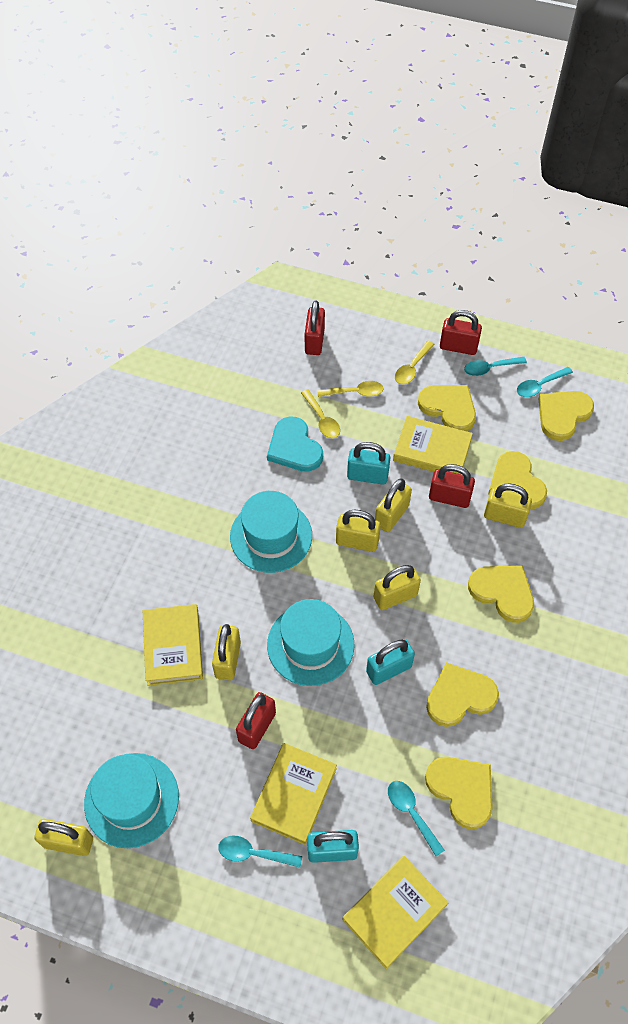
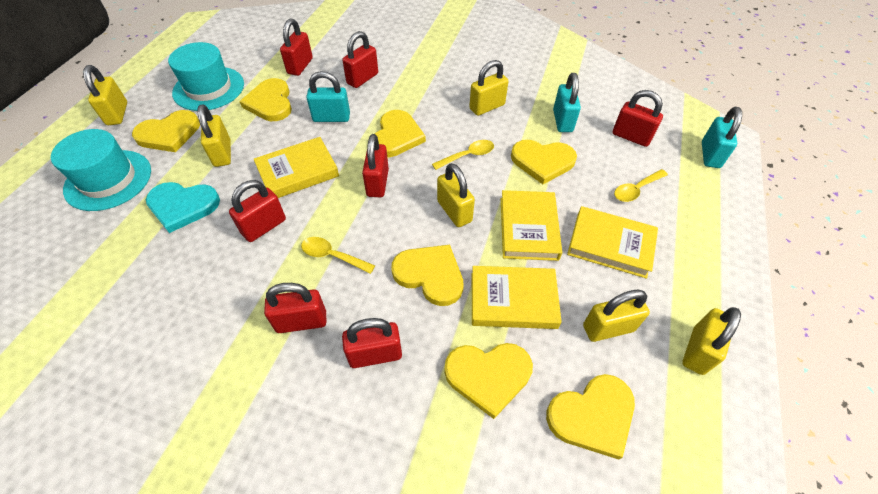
red padlock: [236,692,276,749] [305,301,325,355] [429,464,475,508] [440,310,482,355] = 4 -> [229,180,286,242] [264,283,326,333] [280,18,313,76] [342,31,378,88] [342,318,402,368] [362,134,389,197] [613,90,663,147] = 7
turquoise hat: [84,753,179,848] [230,491,312,573] [267,599,355,686] = 3 -> [51,129,151,211] [168,42,244,111] = 2
turquoise spoon: [218,836,302,868] [388,781,445,856] [464,357,527,376] [517,367,573,397] = 4 -> none = 0
yellow heart: [418,385,476,431] [425,757,493,829] [426,662,499,727] [468,565,534,623] [488,451,547,509] [538,391,594,441] = 6 -> [132,110,200,152] [239,78,292,121] [374,110,426,157] [391,245,464,306] [444,343,533,419] [511,140,577,184] [546,374,635,460] = 7

